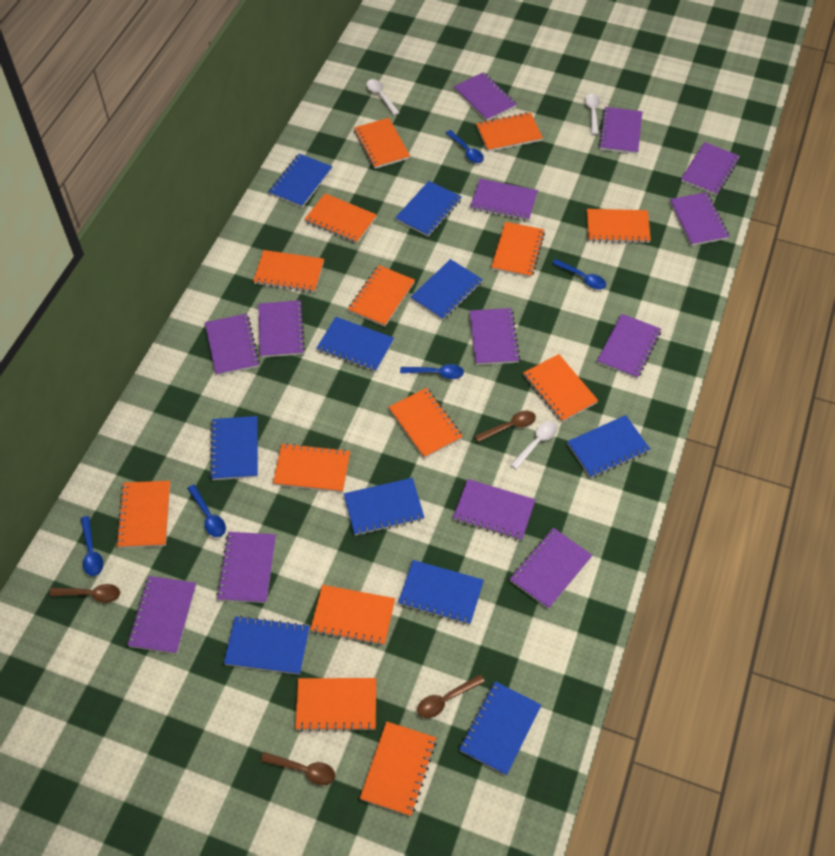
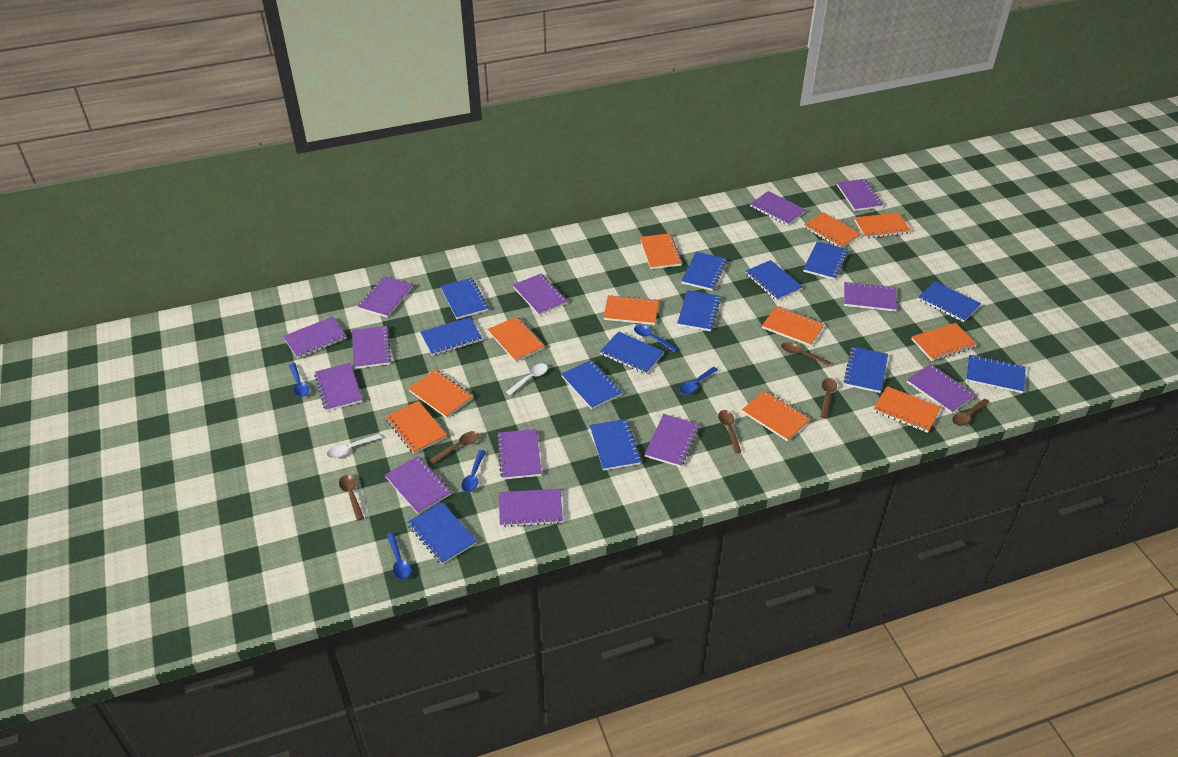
blue notebook: [210,416,258,480] [224,616,310,675] [268,154,332,208] [317,317,394,372] [344,478,425,536] [395,181,461,237] [398,560,484,625] [411,259,483,320] [459,681,542,775] [567,415,650,478] = 10 -> [407,502,477,565] [420,317,482,356] [440,278,489,319] [561,360,622,409] [590,419,641,471] [600,331,664,374] [677,290,721,331] [681,252,727,291] [745,260,803,301] [803,241,848,280] [843,346,888,393] [918,281,981,322] [966,355,1026,393] = 13
brown spoon: [49,584,120,603] [260,752,335,785] [417,674,485,718] [475,411,536,442] = 4 -> [339,475,364,521] [430,431,479,464] [718,410,741,453] [781,342,831,366] [820,378,837,418] [952,399,990,426] = 6
orange notebook: [116,481,170,548] [253,250,324,293] [273,443,350,493] [295,678,376,732] [304,193,377,243] [310,585,395,646] [348,265,415,327] [354,118,410,169] [360,721,437,816] [389,388,463,458] [476,112,543,152] [491,222,545,278] [523,354,598,422] [587,209,651,244] = 14 -> [385,401,447,454] [408,369,473,418] [488,317,545,362] [603,295,659,325] [640,233,682,269] [742,390,810,441] [762,306,824,346] [804,212,861,248] [854,212,911,238] [873,386,941,433] [911,323,977,361] = 11
white spoon: [366,79,400,116] [510,421,557,470] [585,94,600,135] = 3 -> [327,434,381,458] [506,363,548,395] = 2

